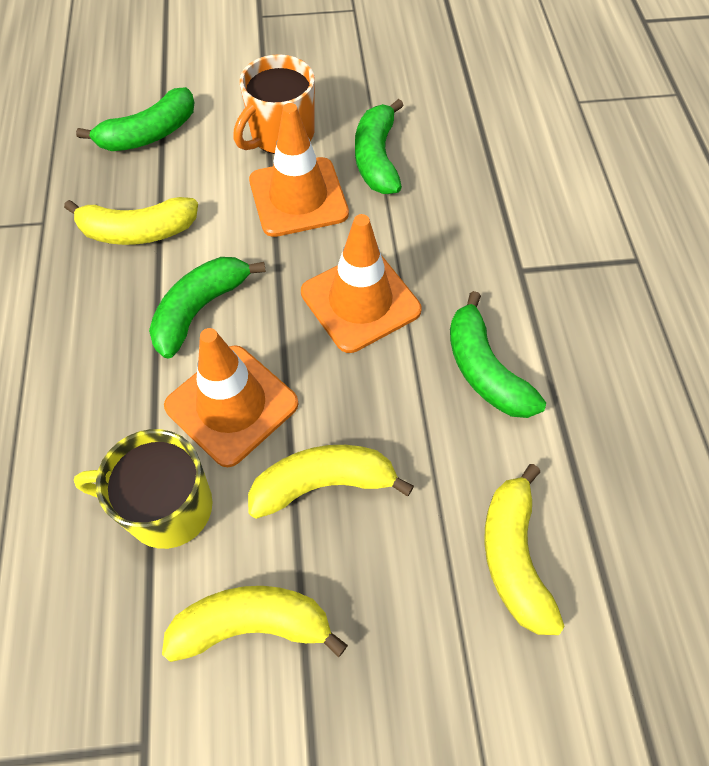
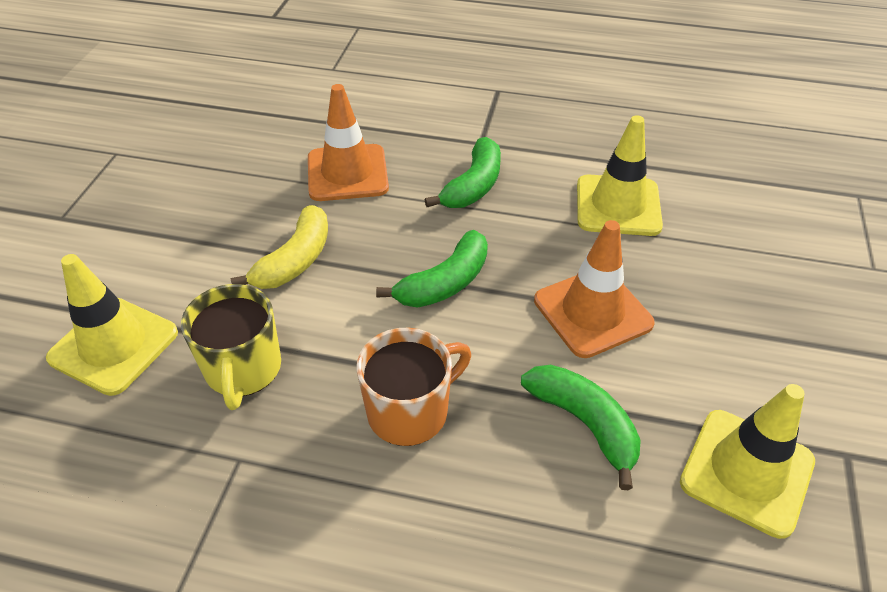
green banana: [76,87,194,151] [149,257,266,359] [355,99,404,194] [450,291,546,418] = 4 -> [376,230,488,308] [425,137,501,208] [521,365,641,490] = 3
orange traffic cone: [164,328,298,467] [249,103,349,237] [301,214,422,353] = 3 -> [308,84,389,201] [534,220,655,358] = 2
yellow banana: [64,197,198,245] [162,586,348,662] [248,445,414,519] [484,464,565,635] = 4 -> [230,205,328,289] = 1
yellow traffic cone: none = 0 -> [46,254,178,396] [577,115,663,236] [680,384,815,539] = 3

